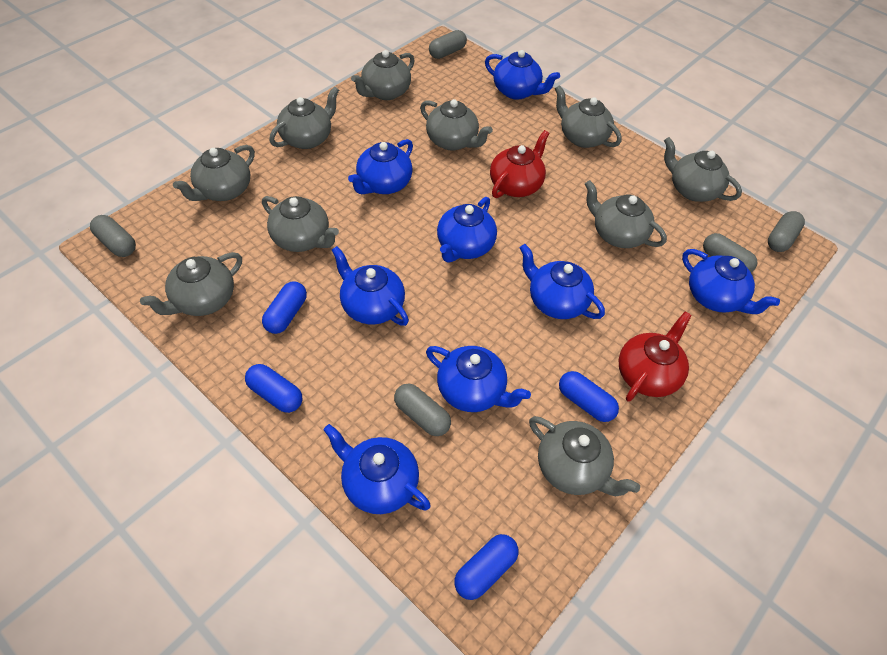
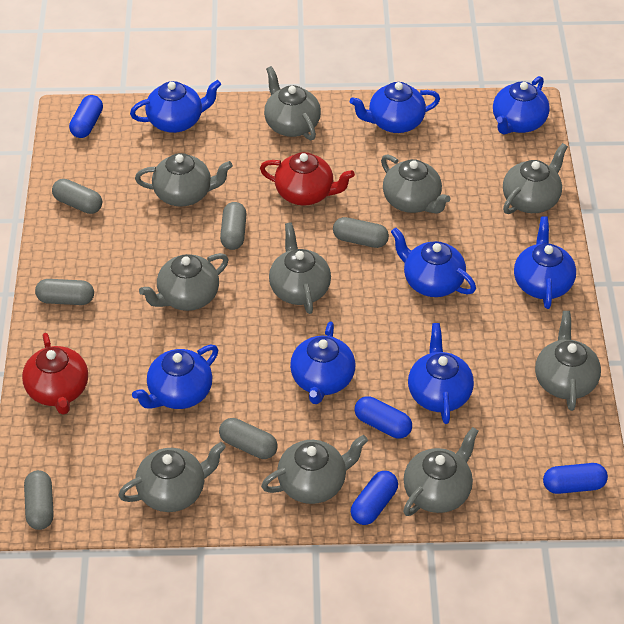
grey capsule: [90,215,136,257] [394,383,451,436] [429,30,467,59] [703,233,757,272] [768,211,805,252] = 5 -> [24,470,54,530] [35,279,94,305] [52,179,102,214] [219,418,278,459] [220,202,247,250] [333,217,389,248] = 6

